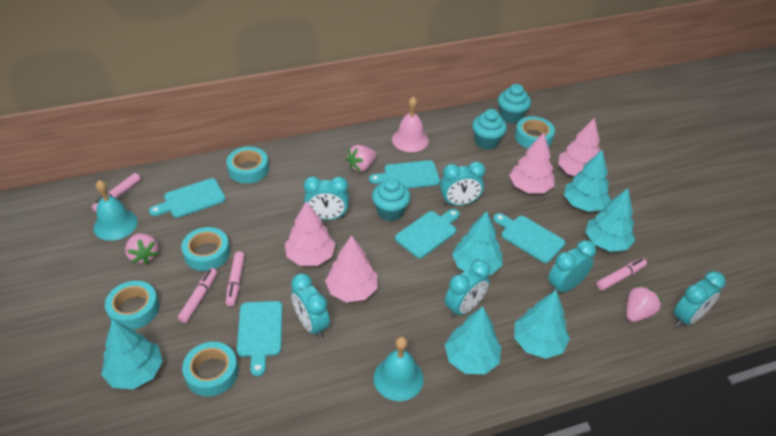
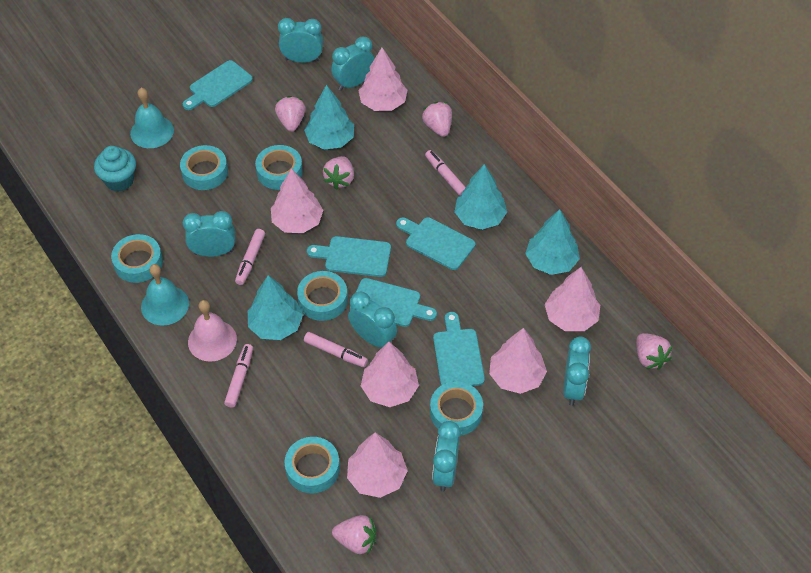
pink strawberry: [125,233,159,265] [346,145,377,172] [626,285,662,322] = 3 -> [275,96,306,132] [323,156,354,190] [332,515,376,554] [422,102,452,137] [636,333,672,370] = 5
pink tree: [285,201,336,266] [325,235,377,302] [509,133,555,193] [558,118,601,176] = 4 -> [271,169,323,233] [347,433,408,498] [358,48,408,111] [361,342,419,407] [489,328,547,394] [545,267,600,331] = 6
turquoise cupcake: [372,178,410,221] [472,109,507,150] [498,84,531,123] = 3 -> [94,146,136,192] = 1
turquoise tape: [105,281,159,329] [181,227,230,271] [182,342,238,397] [226,147,269,184] [515,116,555,148] = 5 -> [111,234,163,283] [180,145,228,190] [255,145,303,190] [284,437,340,493] [297,271,348,321] [430,381,483,436] = 6
turquoise tree: [101,319,163,389] [445,306,501,374] [452,211,503,275] [514,290,570,359] [564,150,611,212] [585,188,635,252] = 6 -> [248,275,303,340] [304,85,354,150] [454,164,507,230] [525,209,580,275] = 4

